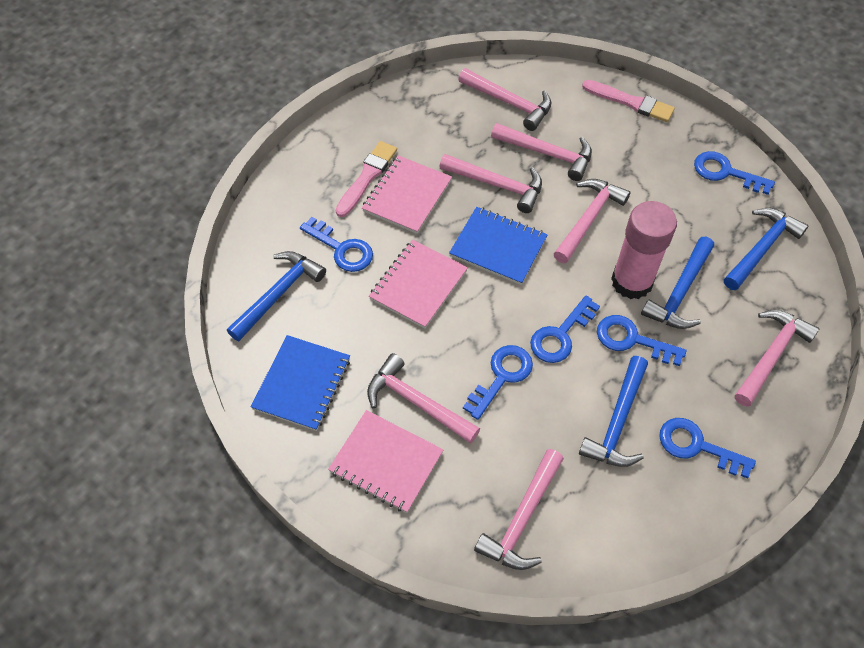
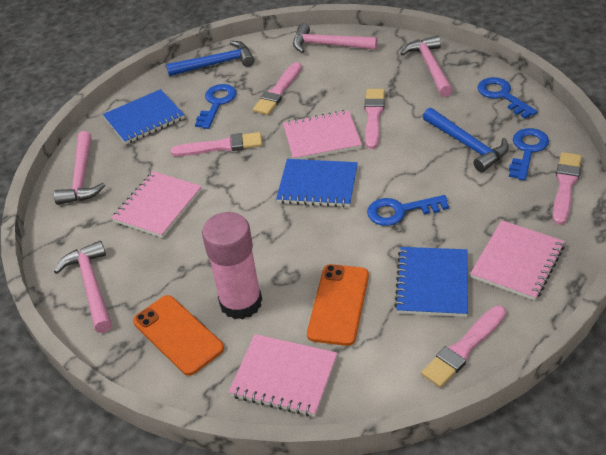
blue hammer: [227,251,326,341] [579,356,648,467] [641,237,714,329] [724,208,808,290] = 4 -> [166,41,255,76] [423,108,509,172] = 2
blue key: [300,217,373,272] [463,345,533,420] [530,296,600,363] [597,315,686,366] [659,418,756,478] [694,151,775,195] = 6 -> [195,84,237,129] [367,195,449,226] [477,77,537,119] [509,128,549,181] = 4
blue notebook: [251,335,350,431] [449,207,548,285] = 2 -> [103,89,184,144] [276,159,358,207] [394,247,468,317] = 3
orange phone: none = 0 -> [133,295,224,376] [307,264,369,346] = 2
pink brush: [335,141,397,217] [582,80,675,122] = 2 -> [171,132,262,156] [253,62,302,115] [364,89,385,149] [421,306,506,388] [553,152,582,225] = 5
pink hammer: [367,353,480,444] [439,154,542,213] [458,68,551,131] [474,449,564,570] [491,123,592,181] [554,179,630,263] [735,310,819,407] = 7 -> [54,131,105,205] [54,240,112,333] [293,23,378,53] [400,35,453,97] = 4
pink notebook: [328,410,443,513] [362,155,452,234] [369,240,468,329] = 3 -> [112,171,202,238] [228,334,337,417] [283,110,362,159] [470,220,565,301] = 4

